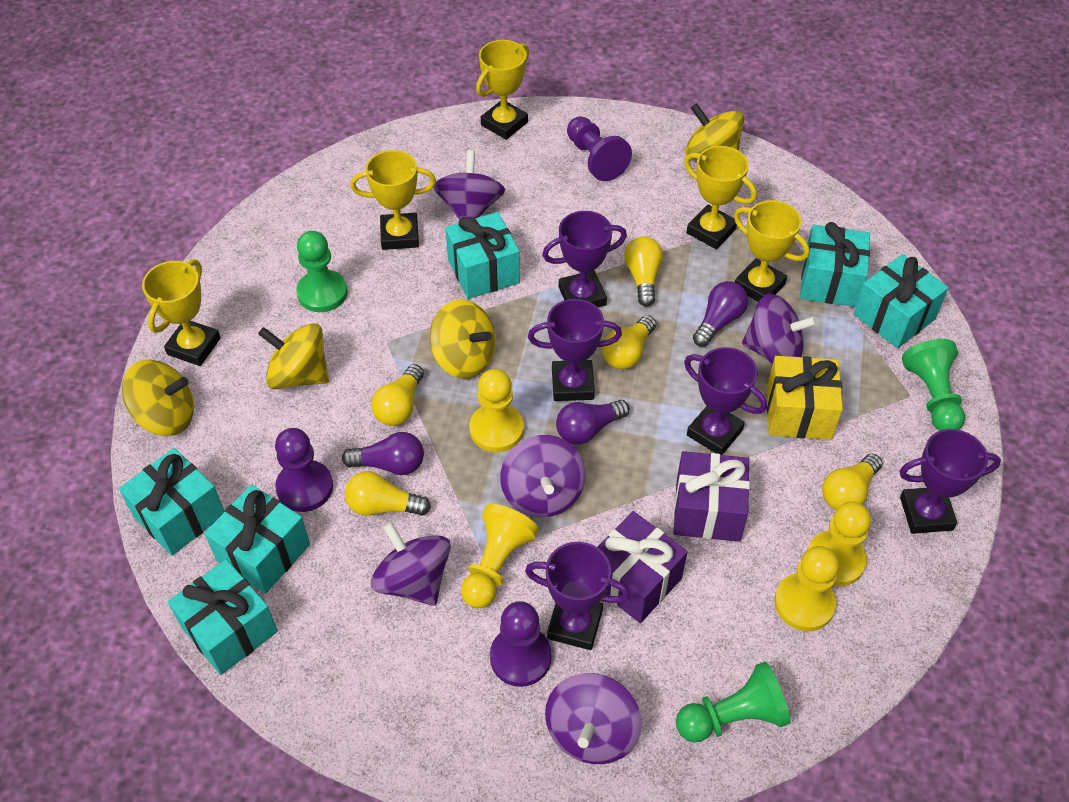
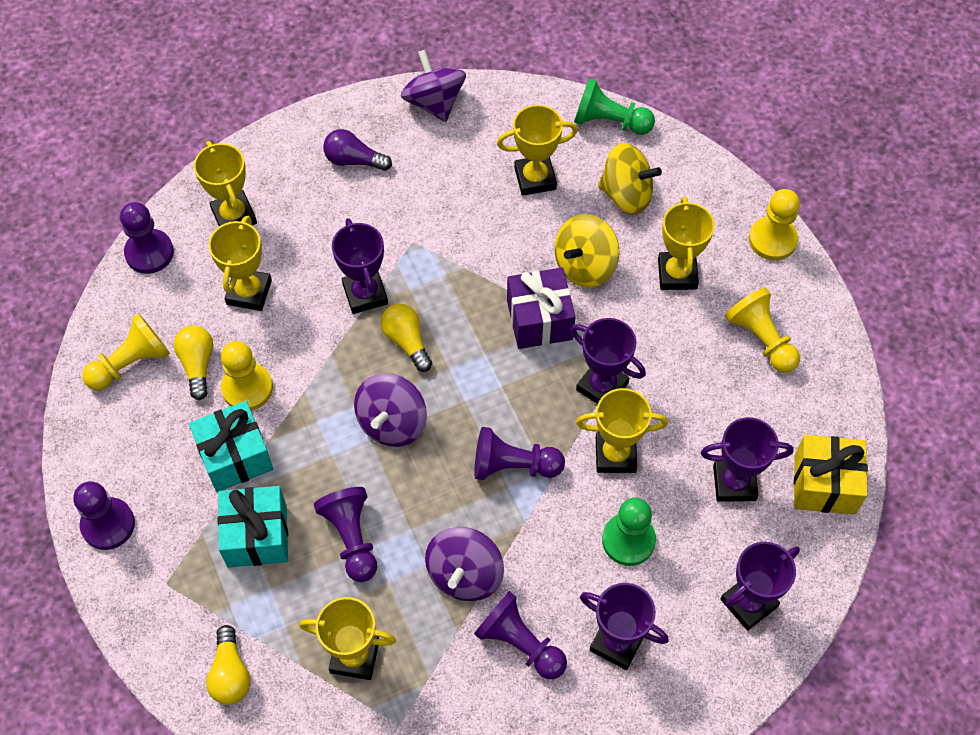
green pawn: [296,231,348,312] [676,662,791,742] [902,339,965,431] = 3 -> [574,78,655,135] [602,498,656,566] = 2
purple gift: [597,511,688,623] [673,451,750,542] = 2 -> [507,268,575,349] = 1
purple light bulb: [342,432,424,475] [556,400,630,445] [693,281,748,347] = 3 -> [323,129,392,171] = 1
purple pawn: [275,428,333,512] [490,601,552,687] [567,116,632,181] = 3 -> [73,481,135,550] [120,202,174,274] [314,487,377,582] [474,427,565,480] [474,591,567,679] = 5
purple spinning top: [371,522,451,606] [434,150,505,220] [500,435,586,518] [545,673,642,764] [742,294,818,364] = 5 -> [354,373,427,447] [401,50,466,122] [425,527,504,601] = 3
turquoise gift: [119,448,225,556] [168,559,278,675] [204,484,310,594] [445,212,520,299] [800,222,870,307] [854,254,949,348] = 6 -> [189,401,273,492] [218,486,288,568] = 2
yellow light bulb: [345,471,431,516] [371,364,424,426] [602,315,656,369] [624,236,663,307] [822,454,883,510] = 5 -> [174,325,213,400] [206,625,250,704] [381,304,432,372] = 3
yellow spinning top: [122,360,194,436] [258,323,329,389] [430,299,496,379] [685,103,745,160] = 4 -> [555,214,620,288] [598,143,662,214] = 2
yellow trophy: [142,259,221,366] [350,150,436,250] [476,40,529,140] [684,146,757,249] [734,200,810,302] = 5 -> [194,141,257,226] [208,216,272,311] [299,597,396,680] [497,105,578,196] [576,388,668,473] [658,196,715,290] = 6

